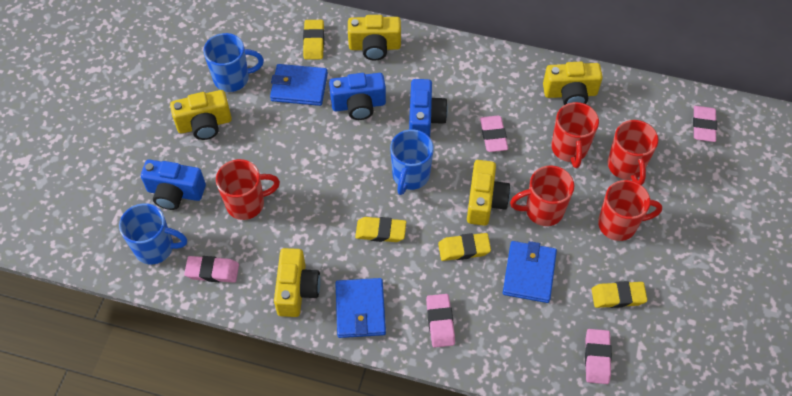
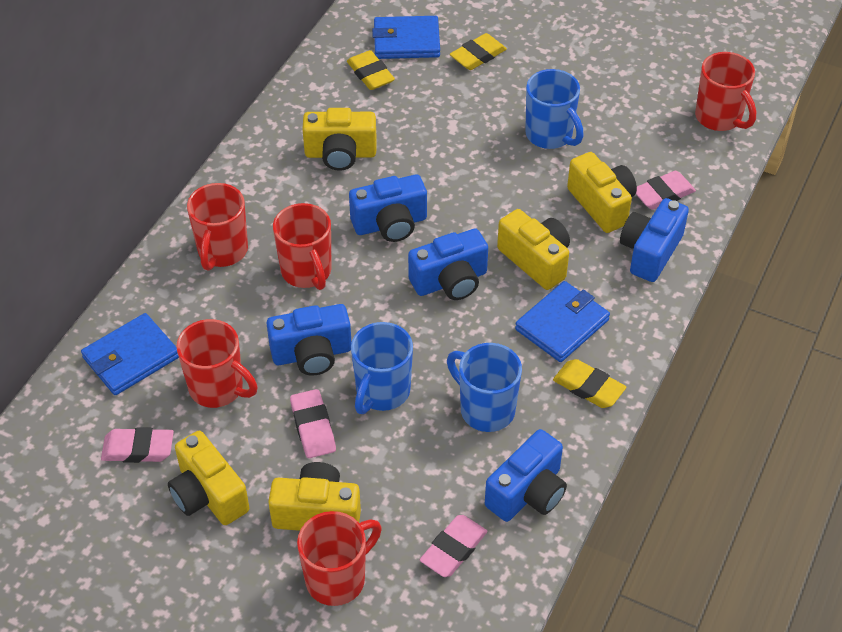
blue camera: [141,159,206,210] [329,73,386,120] [409,79,448,137] = 3 -> [266,304,352,376] [349,174,427,242] [408,228,488,300] [485,429,567,522] [620,198,689,282] = 5
pink eraser: [184,256,239,283] [426,294,455,348] [480,116,508,152] [585,329,612,384] [693,106,717,142] = 5 -> [101,427,174,463] [290,389,336,458] [420,515,488,577] [636,171,696,210] = 4
yellow eraser: [303,20,324,60] [355,217,406,242] [438,233,491,261] [591,281,647,308] = 4 -> [347,50,395,90] [450,33,507,70] [553,359,626,408] = 3

